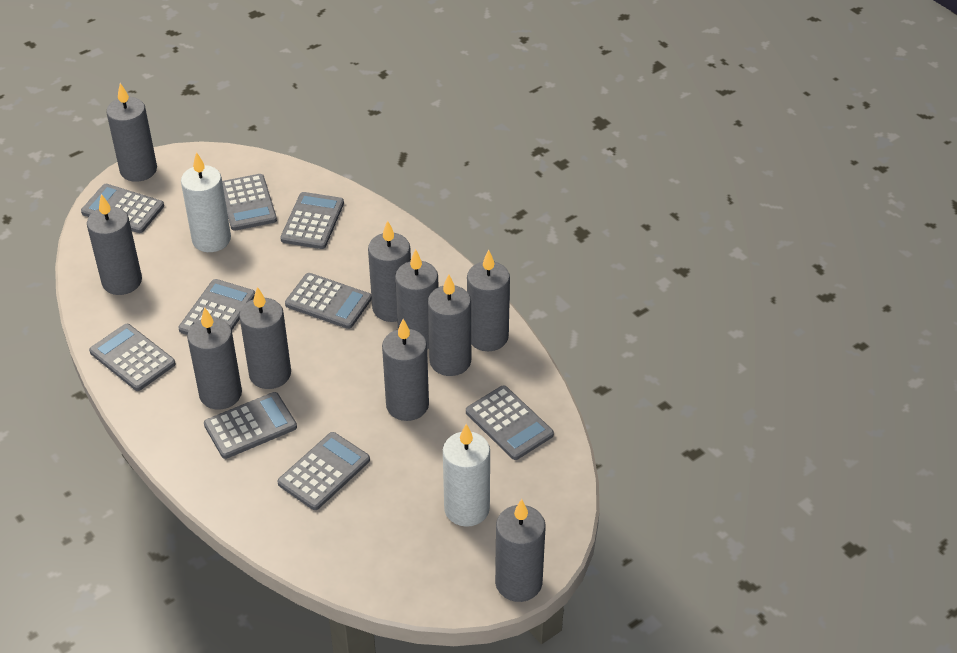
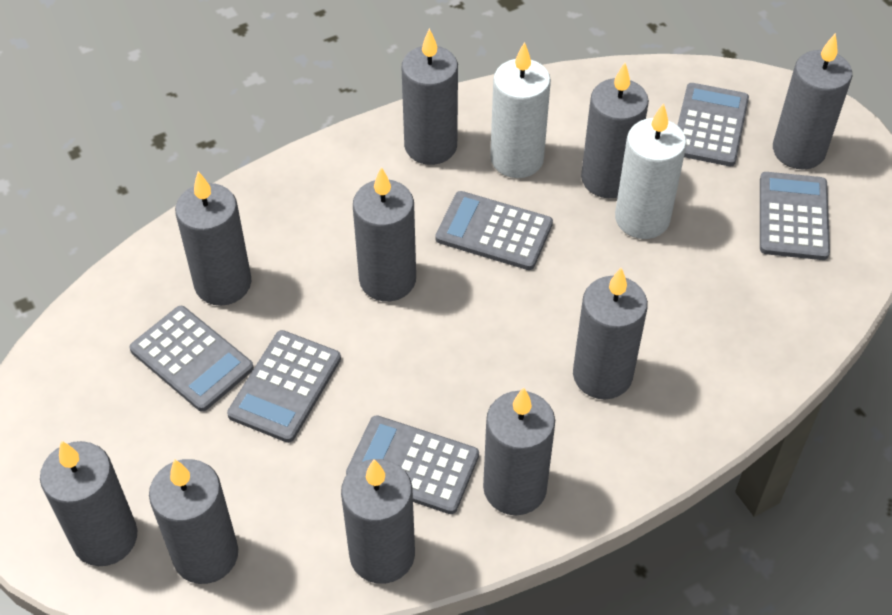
grey calculator: [81,184,164,233] [89,324,176,391] [178,279,255,335] [204,392,297,459] [222,174,277,231] [278,432,370,510] [280,192,344,249] [285,273,372,329] [466,386,554,460] = 9 -> [129,306,254,412] [227,330,341,443] [346,415,479,514] [435,191,553,270] [677,83,749,166] [760,172,830,260] = 6

